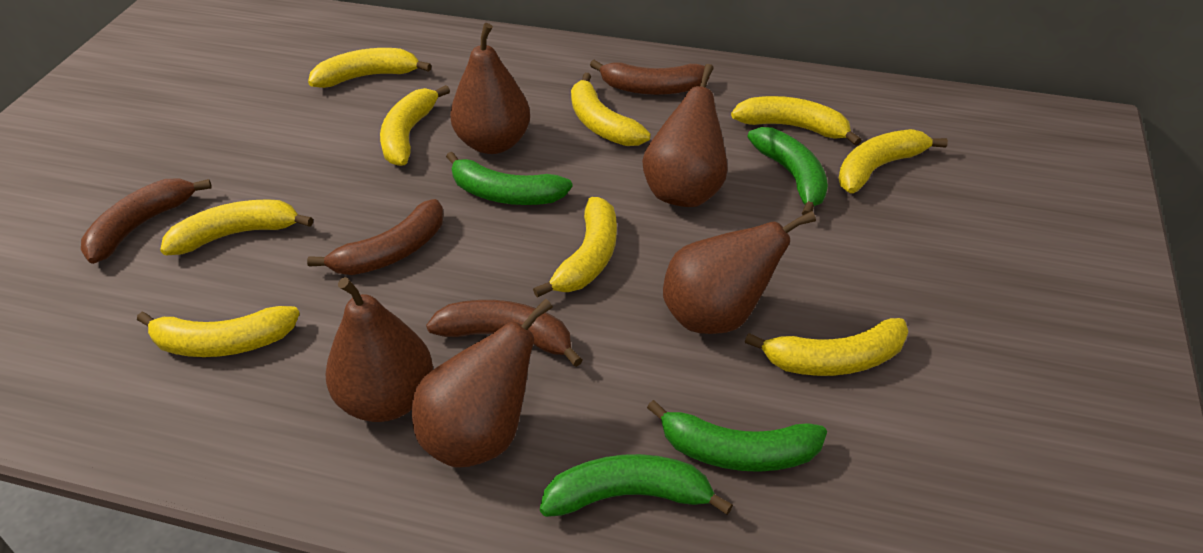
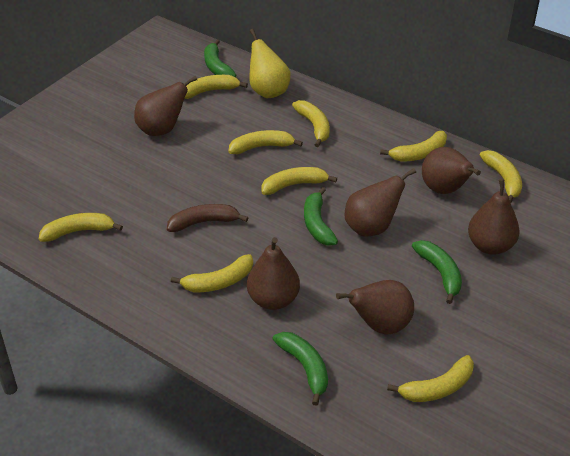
brown banana: [81,179,212,264] [307,199,444,275] [426,300,583,367] [590,60,711,95] = 4 -> [167,204,248,232] = 1
brown pear: [325,277,433,422] [412,298,553,468] [450,23,530,154] [642,64,728,207] [663,211,816,334] = 5 -> [134,76,197,136] [247,237,300,310] [336,280,414,334] [344,168,416,237] [422,147,481,194] [468,179,520,255] = 6
yellow pear: none = 0 -> [249,29,291,98] = 1

